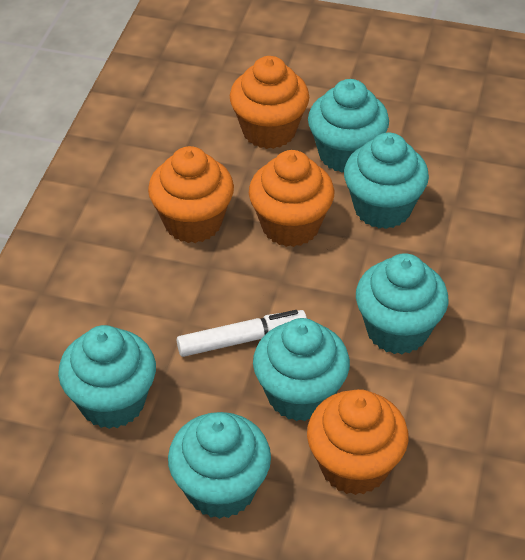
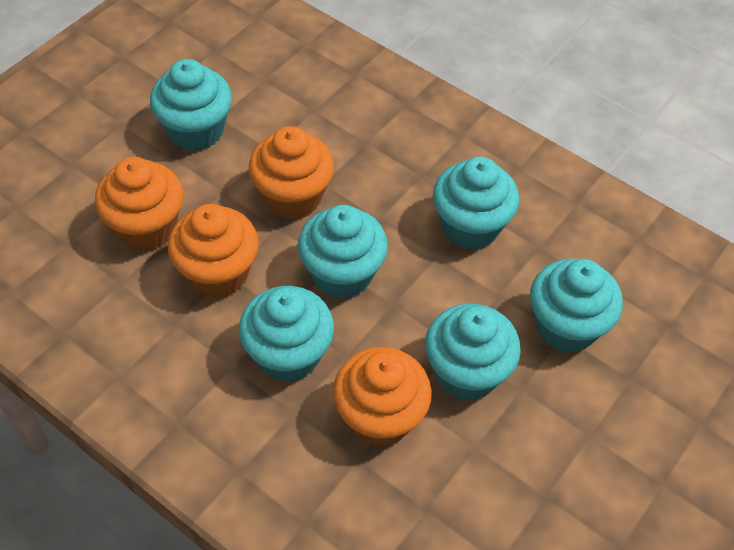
white marker: [177,310,307,357] = 1 -> none = 0

